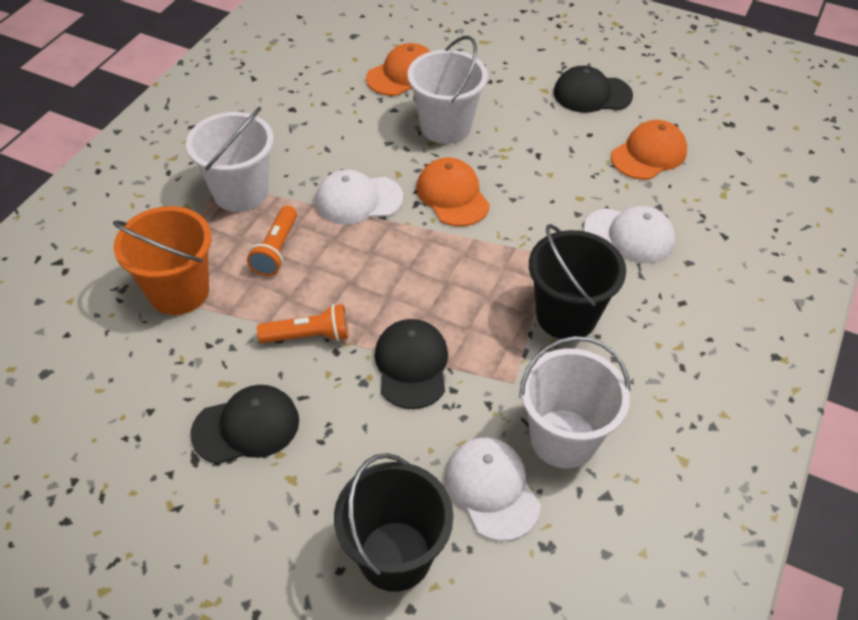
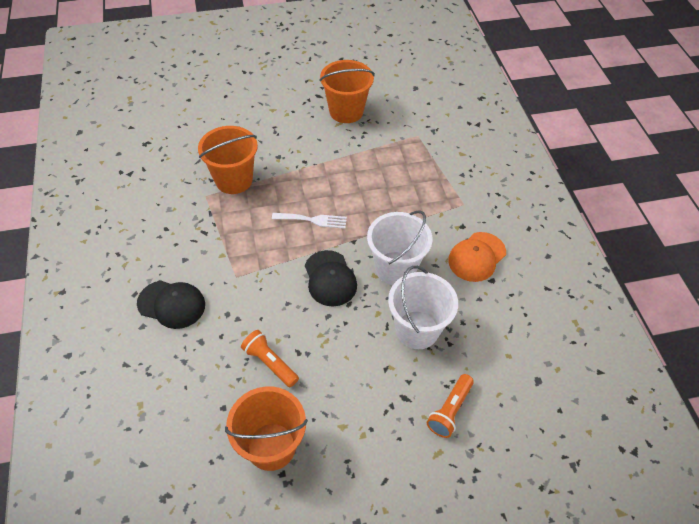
black bucket: [334,453,453,592] [529,224,626,339] = 2 -> none = 0
black cap: [190,385,299,464] [375,319,448,409] [554,66,633,113] = 3 -> [137,281,205,329] [305,250,357,307] = 2
orange bucket: [113,206,211,315] = 1 -> [198,126,258,194] [225,386,308,471] [319,60,375,123] = 3
orange cap: [366,43,431,96] [416,157,490,226] [611,120,687,180] = 3 -> [448,232,506,282] = 1
white bucket: [186,107,274,212] [408,36,488,144] [519,336,630,468] = 3 -> [367,210,432,285] [388,266,458,349] = 2
white cap: [315,170,403,224] [445,437,541,541] [584,206,675,263] = 3 -> none = 0
white fork: none = 0 -> [272,213,347,229] = 1

